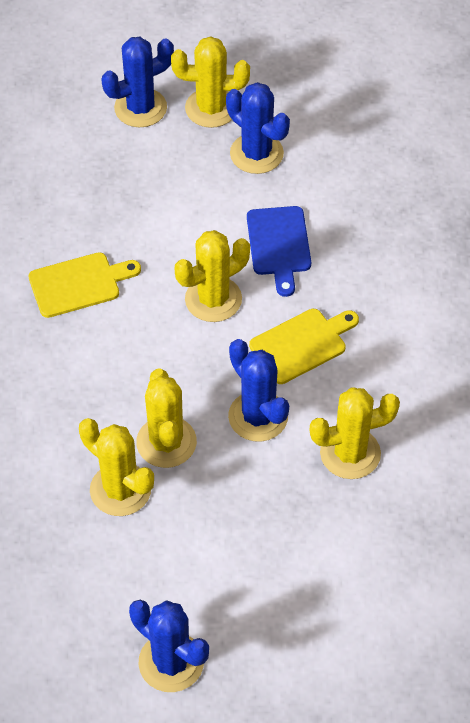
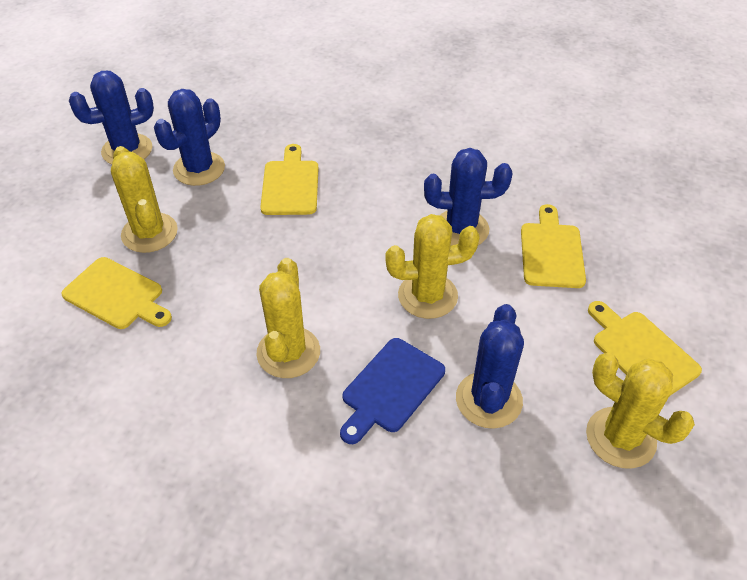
yellow cactus: [79,418,154,516] [136,368,197,468] [171,36,250,128] [175,230,250,322] [310,387,400,479] = 5 -> [111,146,178,253] [256,258,320,378] [385,214,480,319] [586,353,695,469] = 4
yellow cutting board: [28,252,141,318] [249,309,359,384] = 2 -> [61,257,172,329] [260,144,318,215] [521,204,586,288] [588,301,702,395] = 4

